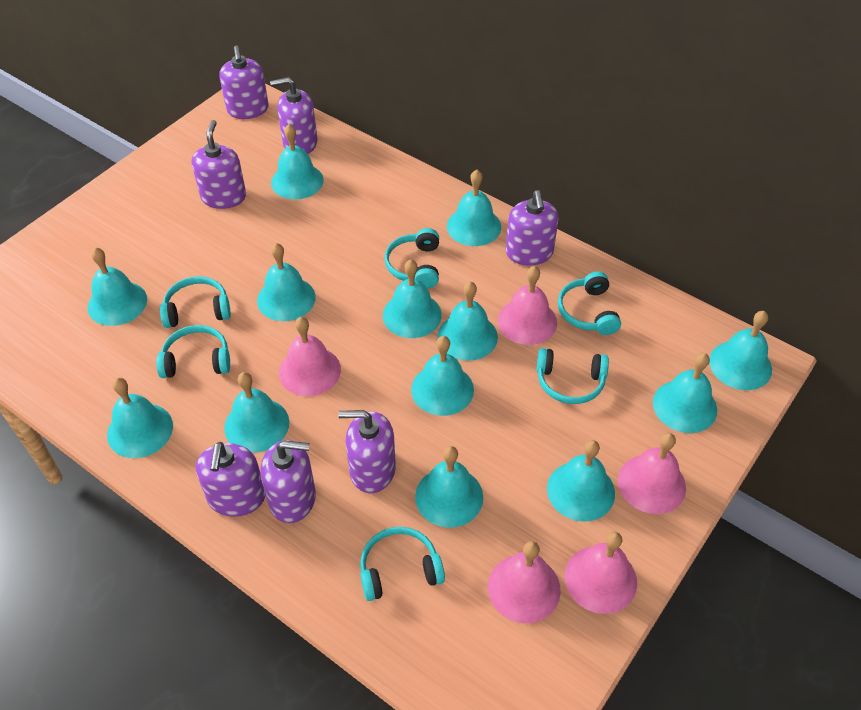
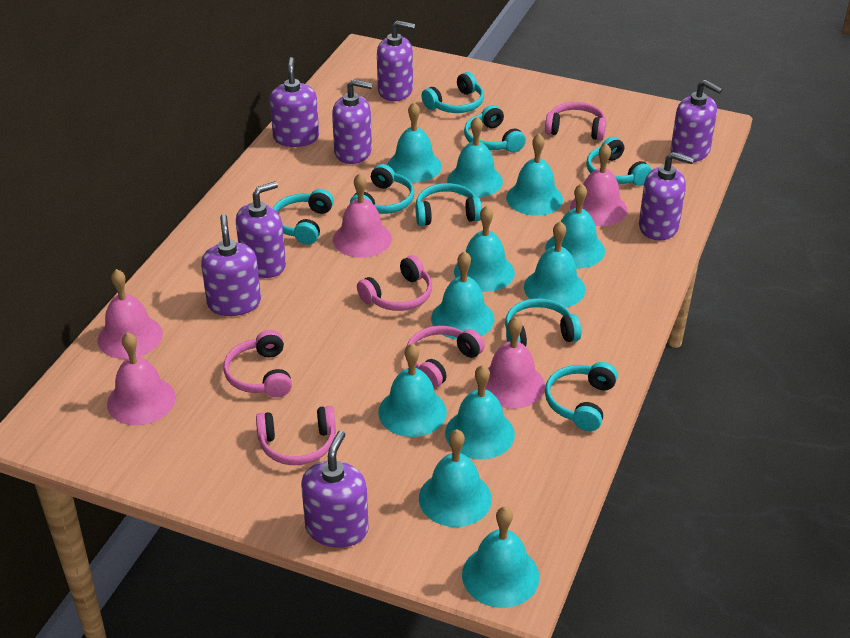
pink headphones: none = 0 -> [223,330,292,398] [256,406,336,465] [357,255,432,311] [407,326,485,388] [545,102,606,140] = 5
purple soap dispenser: [192,120,246,209] [196,442,265,517] [219,46,269,119] [260,440,316,523] [270,77,317,154] [338,410,396,493] [506,190,559,266] = 7 -> [201,214,261,316] [236,181,286,278] [270,57,319,147] [301,431,369,547] [332,79,373,164] [377,20,415,101] [639,152,694,240] [671,80,723,162] = 8
turquoise bell: [88,247,147,326] [107,378,173,458] [224,372,289,453] [257,243,316,321] [271,124,324,200] [383,260,442,338] [411,336,474,416] [415,446,483,528] [438,281,498,361] [447,170,501,246] [547,440,615,522] [653,353,717,433] [709,311,772,390] = 13 -> [378,343,447,437] [387,102,442,182] [419,429,492,527] [431,251,495,339] [445,365,515,459] [447,117,503,197] [454,206,515,292] [462,507,539,608] [506,134,563,216] [524,221,586,308] [545,183,605,268] = 11
turquoise headphones: [156,325,230,378] [160,276,231,328] [360,527,445,601] [384,228,439,288] [537,348,609,404] [558,271,621,335] = 6 -> [273,189,334,245] [350,164,414,214] [415,183,482,226] [422,72,484,113] [464,105,526,152] [505,298,581,346] [545,362,618,431] [586,137,652,186] = 8

